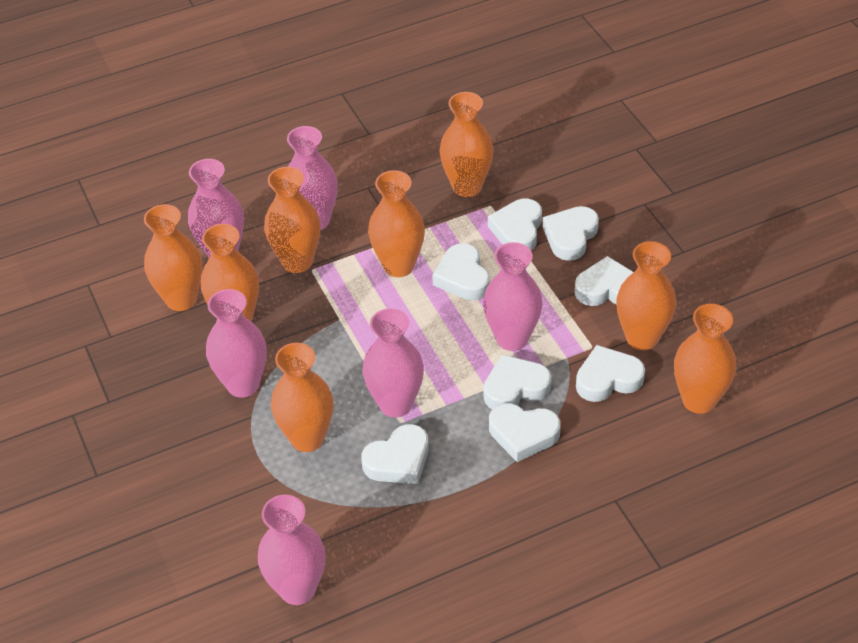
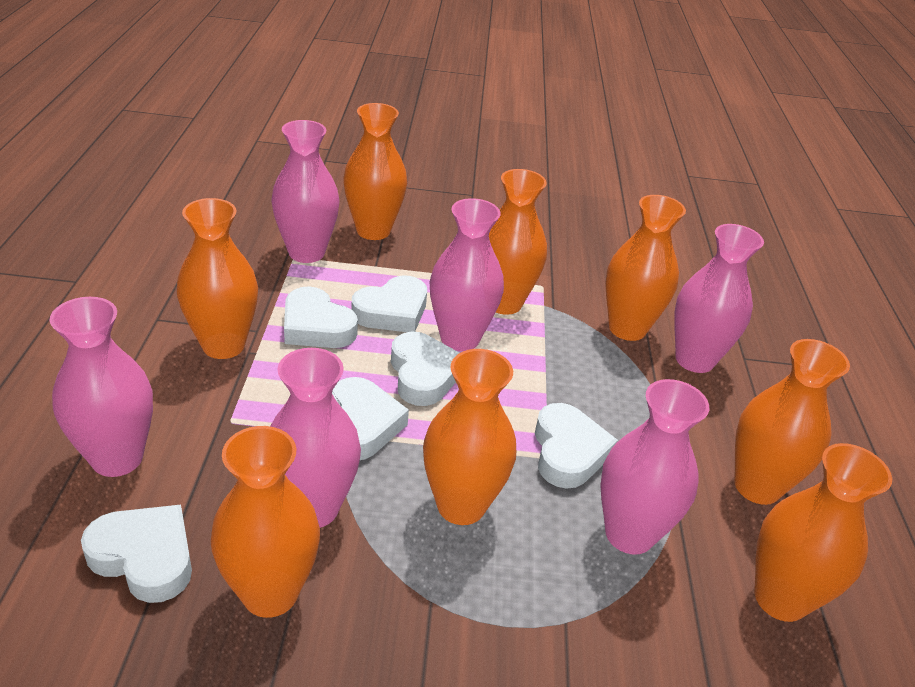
white heart: [361,424,429,484] [432,243,490,300] [483,355,552,409] [488,199,542,251] [489,403,561,462] [543,206,599,261] [575,256,633,306] [576,345,645,402] = 8 -> [81,505,192,603] [284,286,358,348] [332,377,409,460] [351,275,427,332] [391,332,459,406] [535,403,618,489] = 6

